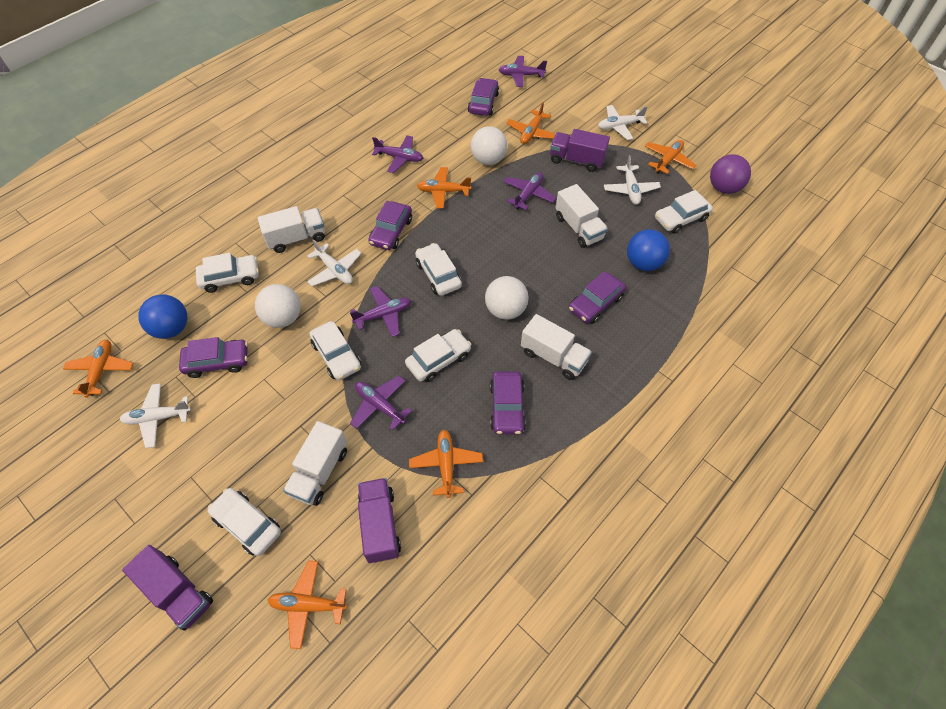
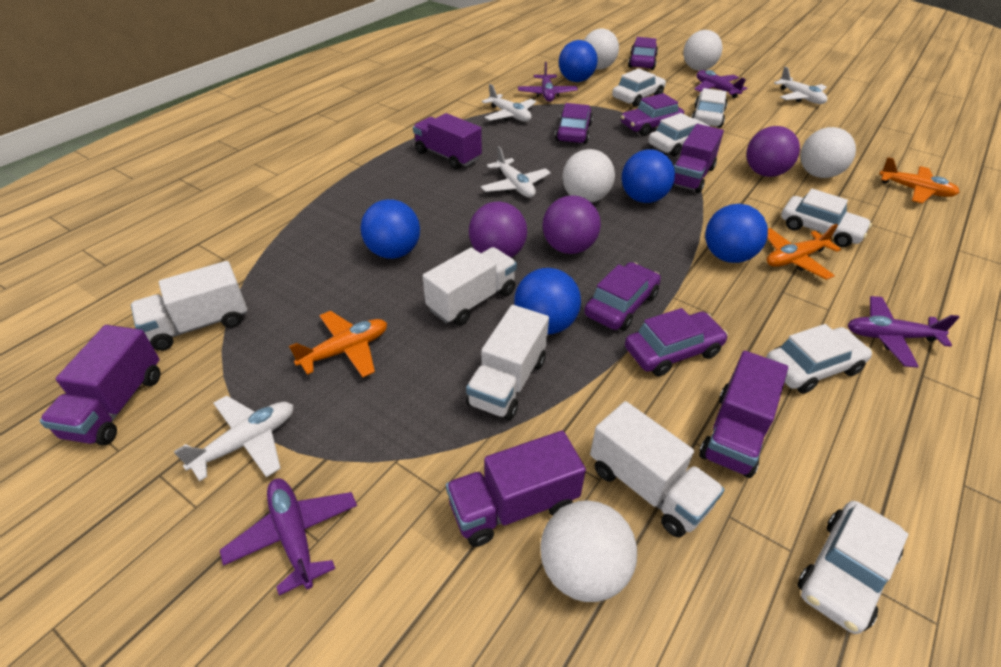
blue ball: [138,294,188,339] [627,229,670,271] = 2 -> [361,199,420,259] [514,268,581,334] [559,40,598,82] [622,149,675,203] [705,204,768,263] = 5
orange plane: [63,340,134,398] [268,561,348,649] [409,430,483,498] [417,167,471,209] [506,102,555,144] [645,140,696,174] = 6 -> [289,311,387,377] [766,224,841,280] [879,157,960,204] = 3
purple ball: [710,154,751,194] = 1 -> [469,201,527,258] [542,195,601,254] [746,126,800,177] = 3
purple plane: [350,286,411,337] [350,376,412,431] [372,135,423,173] [499,56,547,87] [503,172,556,210] = 5 -> [220,479,357,596] [518,62,578,102] [694,70,747,98] [848,296,960,368] = 4
purple truck: [122,545,213,631] [358,478,401,563] [550,129,610,172] = 3 -> [40,325,160,445] [413,113,482,169] [446,431,586,547] [673,124,724,194] [699,351,788,478] = 5
white ball: [255,284,301,328] [471,126,507,165] [485,276,528,320] = 3 -> [540,500,637,602] [562,149,615,203] [584,29,619,70] [683,30,723,71] [800,127,856,178] = 5

